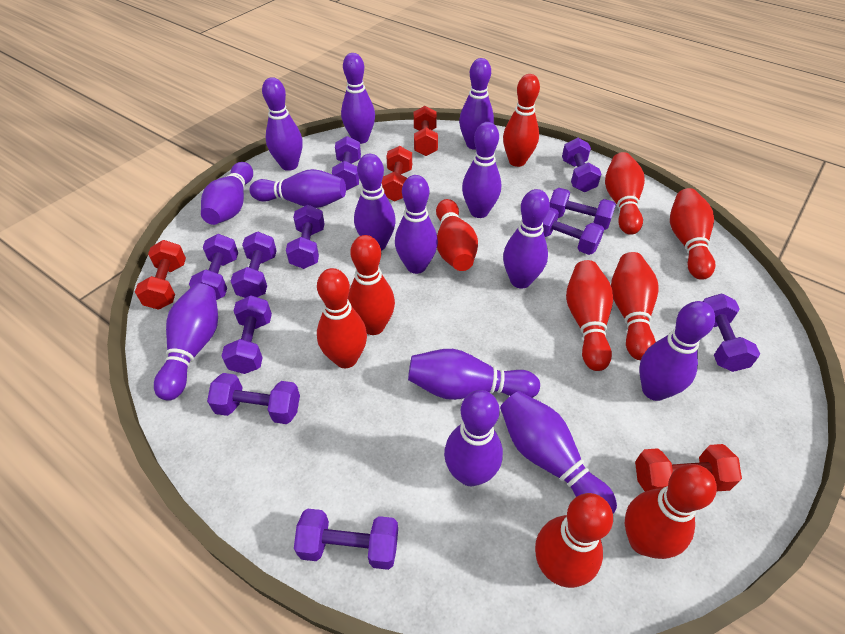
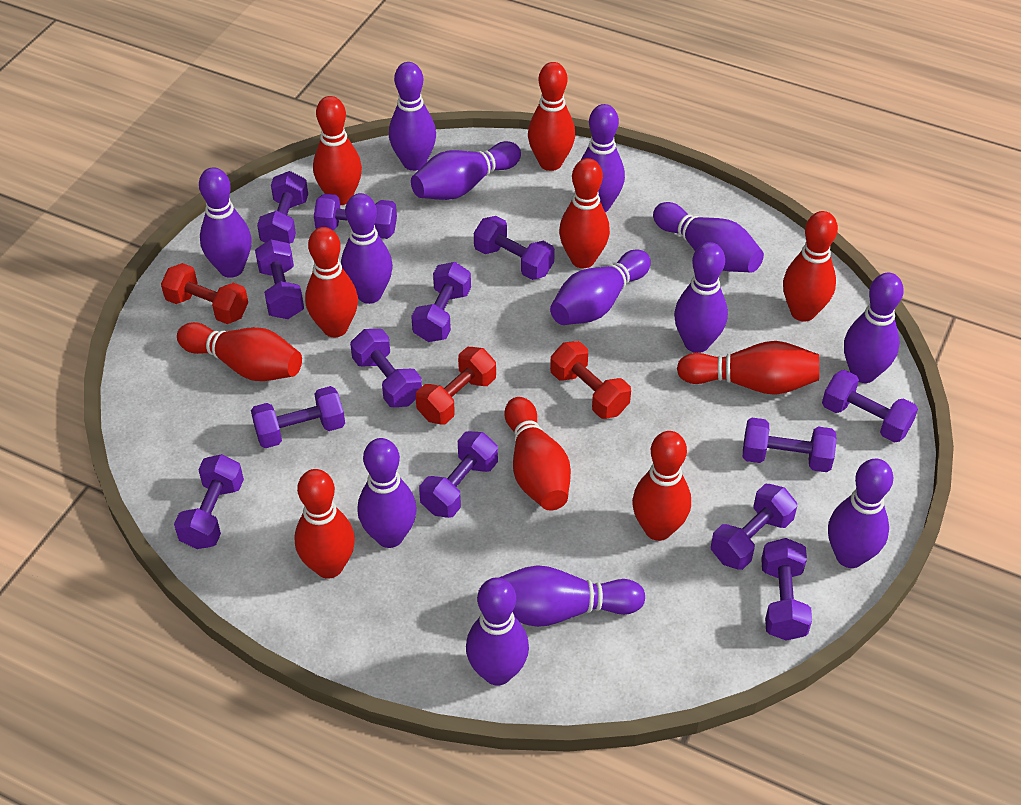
purple bowling pin: [154,283,218,401] [201,162,253,225] [250,169,346,208] [262,77,303,171] [341,53,375,144] [354,154,396,251] [395,175,438,274] [408,349,540,400] [444,390,503,486] [459,58,494,150] [462,122,501,218] [500,391,617,514] [503,189,550,289] [639,301,715,401] = 14 -> [199,167,252,278] [341,193,393,304] [358,438,417,548] [389,62,436,171] [411,141,521,200] [466,578,529,686] [499,565,645,627] [550,249,651,325] [581,104,625,212] [653,202,764,273] [674,242,728,353] [828,459,894,568] [844,273,904,383] = 13
purple dumbbell: [189,234,238,300] [207,373,300,424] [222,295,272,374] [231,232,277,298] [286,205,325,269] [294,509,398,570] [332,136,361,190] [543,207,604,255] [550,188,616,230] [562,138,601,192] [703,293,760,372] = 11 -> [174,454,244,549] [251,386,345,448] [255,239,304,319] [257,171,308,244] [314,194,397,239] [350,329,422,407] [411,262,471,342] [419,431,498,518] [474,216,555,280] [711,484,797,570] [743,418,837,472] [761,538,812,641] [822,370,918,443] = 13
red dumbbell: [135,240,186,310] [382,146,412,201] [414,106,438,156] [635,444,742,491] = 4 -> [161,263,248,324] [416,347,496,424] [550,341,631,419] = 3

